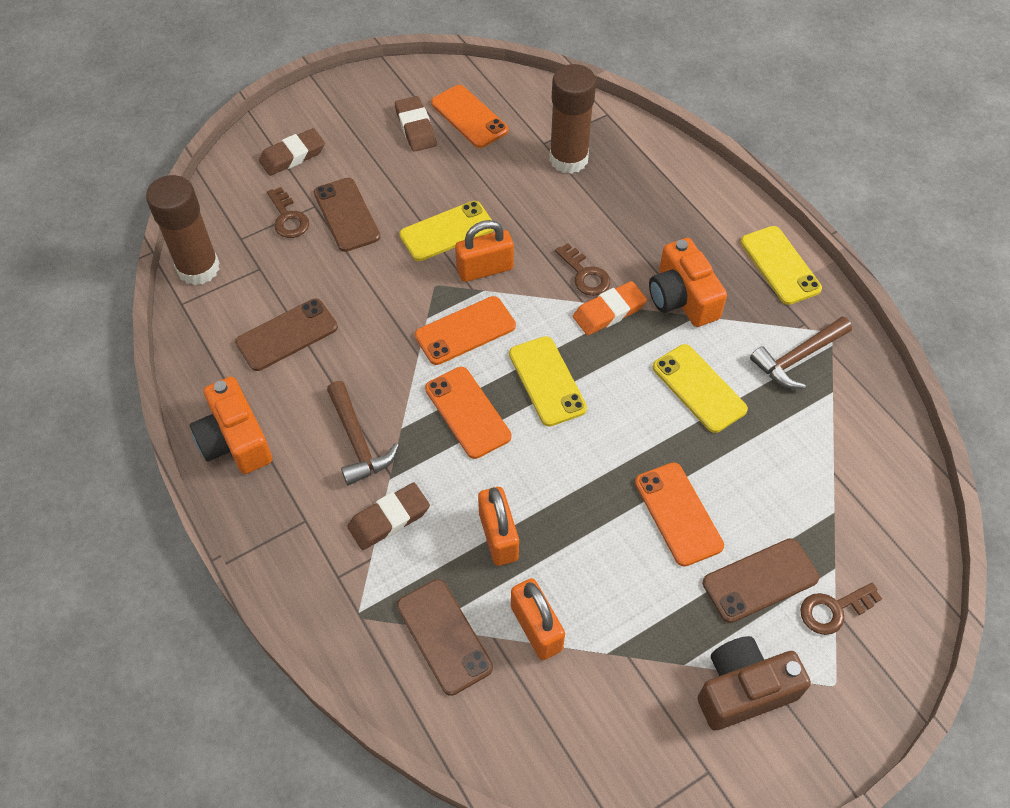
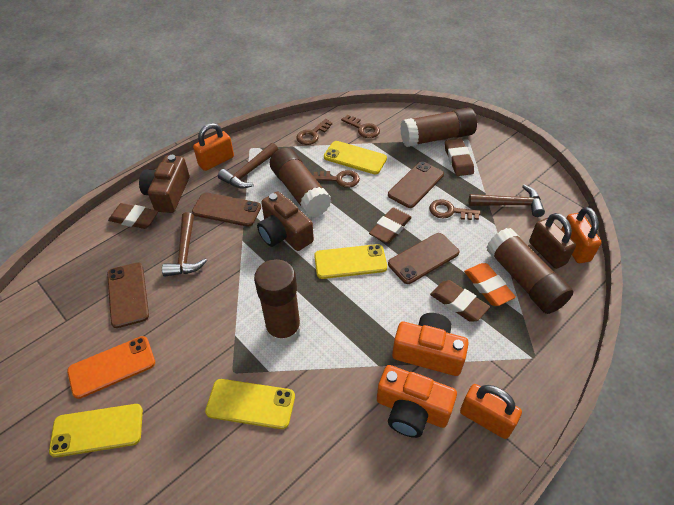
brown camera: [697,636,811,731] = 1 -> [139,155,190,213] [257,192,314,251] = 2
brown eraser: [259,128,325,176] [347,483,430,550] [395,96,437,152] = 3 -> [108,203,158,229] [369,208,412,244] [430,280,490,322] [445,139,474,176] = 4
brown glue stick: [146,175,220,285] [549,64,596,174] = 2 -> [254,259,301,345] [270,148,332,217] [400,107,477,147] [487,228,574,314] = 4
brown hammer: [327,381,399,486] [750,317,852,388] = 2 -> [162,212,207,277] [218,143,279,189] [469,185,545,217] = 3
brown key: [267,187,309,238] [555,243,610,296] [800,582,882,635] = 3 -> [296,119,332,145] [314,170,360,188] [341,115,380,138] [429,199,480,220] = 4
brown padlock: none = 0 -> [529,213,576,269] = 1
orange phone: [415,296,516,365] [425,367,511,459] [431,85,508,148] [635,462,724,567] = 4 -> [67,336,155,399] = 1

